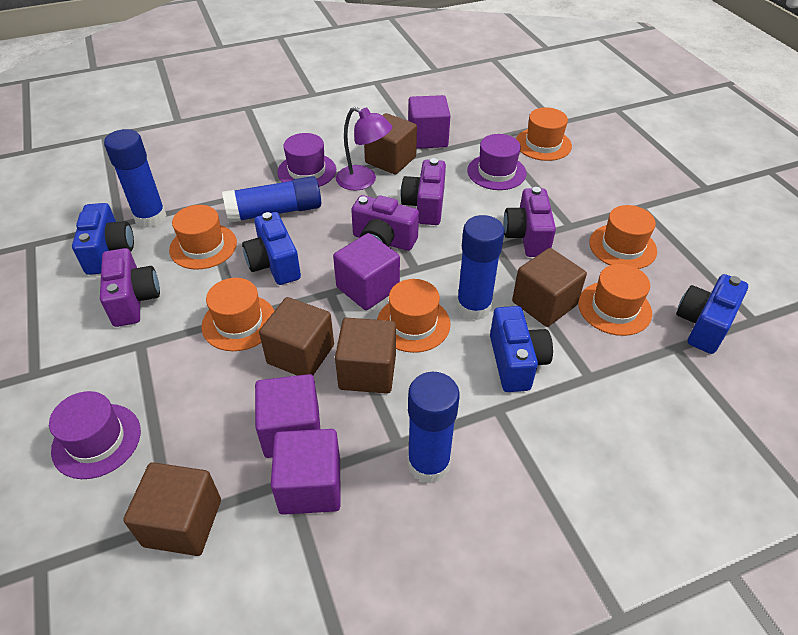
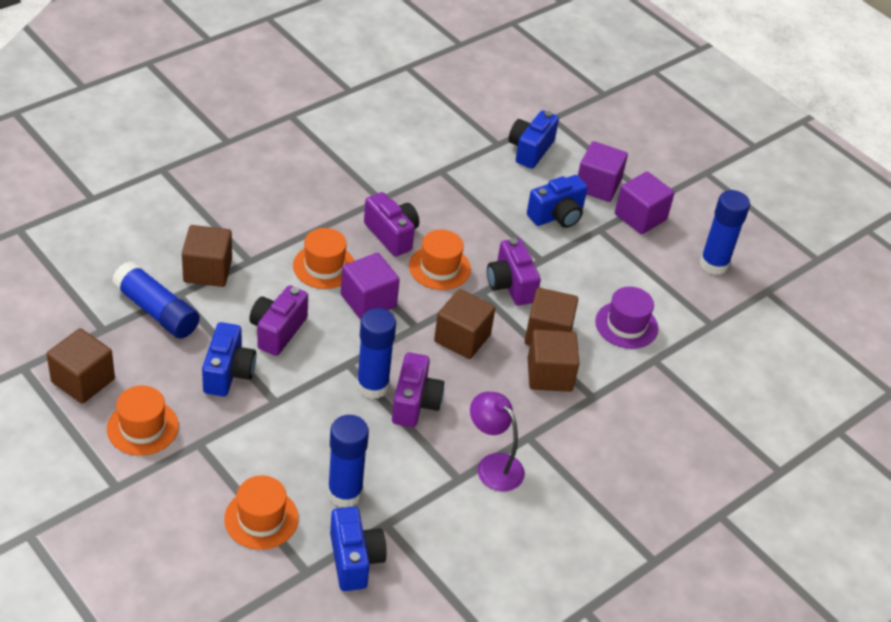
orange hat: [169,205,237,270] [201,278,275,351] [377,279,450,353] [516,107,572,161] [578,264,652,336] [589,205,657,269] = 6 -> [107,386,179,456] [224,476,299,550] [293,228,355,289] [409,230,471,290] = 4
purple cube: [255,374,320,458] [271,429,340,515] [333,233,400,310] [408,95,450,149] = 4 -> [341,253,400,320] [578,141,628,202] [615,172,675,234] = 3
purple hat: [49,391,141,479] [277,133,336,187] [467,134,526,190] = 3 -> [595,287,658,349] = 1

